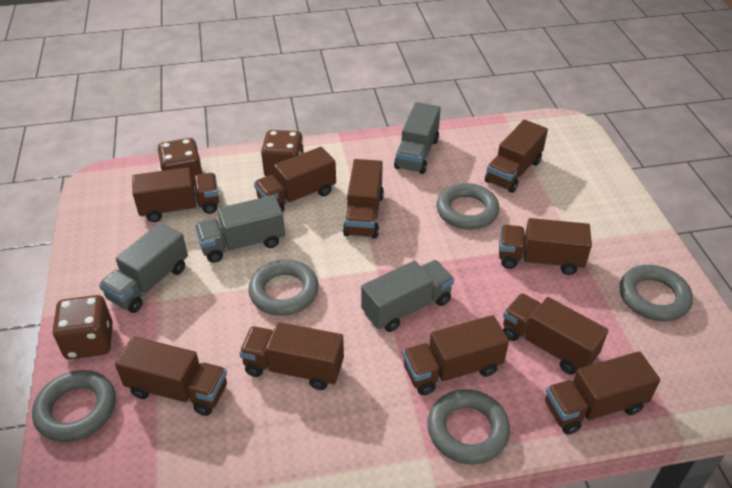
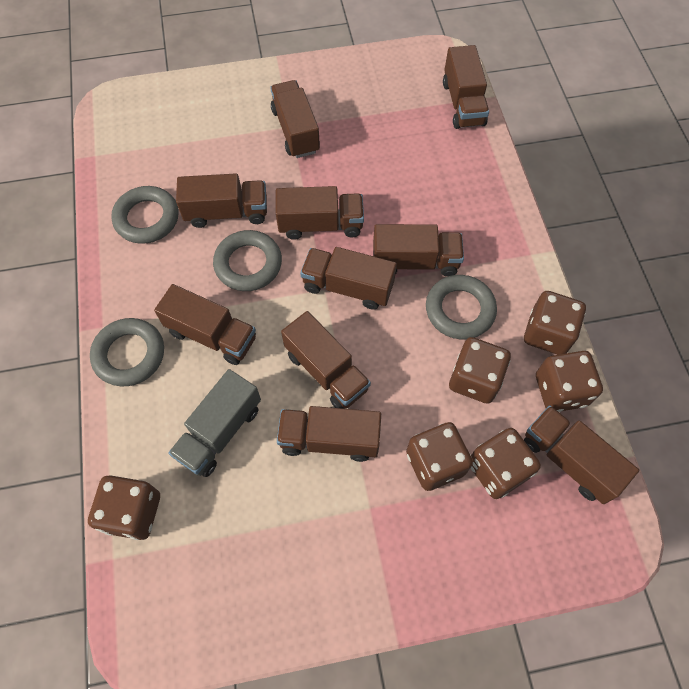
brown dice: [53,295,113,359] [158,138,203,185] [261,130,304,177] = 3 -> [88,475,160,540] [406,422,473,491] [449,337,511,404] [471,428,541,499] [524,291,586,355] [536,351,603,412] = 6
grey ring: [32,370,116,442] [248,260,319,316] [427,389,510,464] [436,183,499,230] [619,265,693,321] = 5 -> [90,318,164,386] [111,186,179,244] [213,230,282,291] [426,275,497,339] = 4
grey truck: [99,222,188,313] [195,195,285,263] [361,260,454,332] [394,102,441,174] = 4 -> [168,369,261,477] = 1

